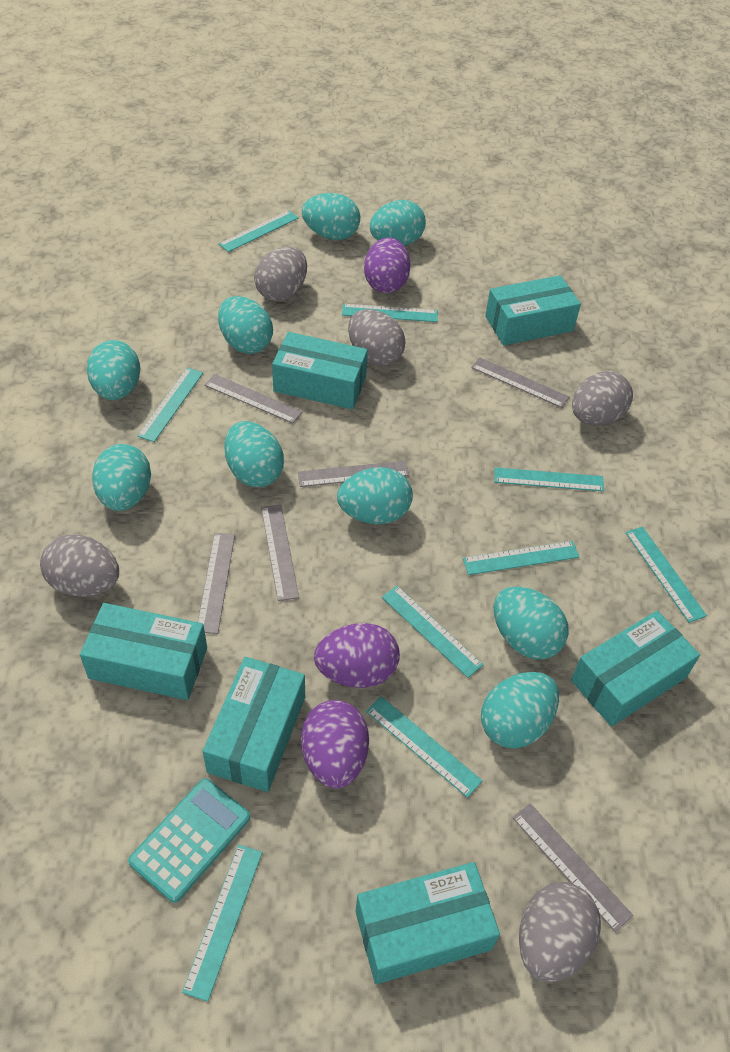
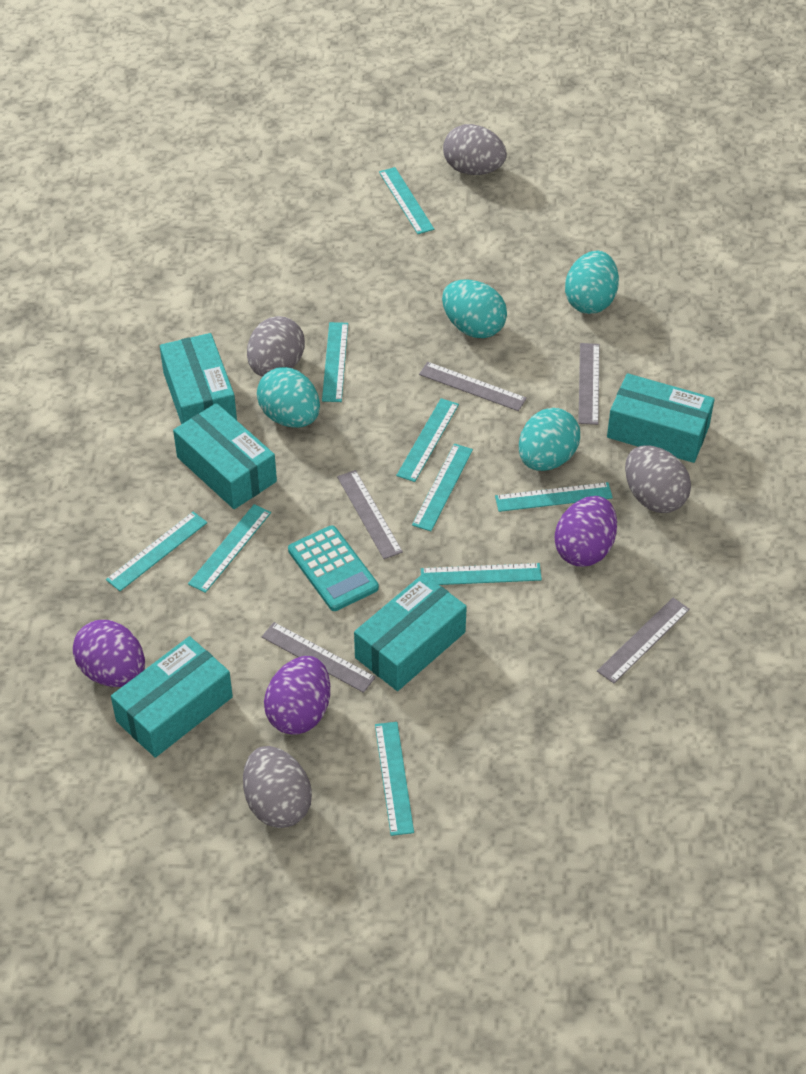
grey egg: [40,534,119,597] [254,247,307,301] [348,309,405,366] [519,882,601,983] [572,371,633,426] = 5 -> [243,746,312,828] [247,316,305,377] [443,124,507,175] [625,445,691,513] = 4
grey ruler: [198,533,235,634] [205,374,302,423] [261,504,299,601] [298,461,409,487] [471,357,569,408] [513,803,633,932] = 6 -> [261,622,376,693] [337,470,403,559] [419,362,527,411] [578,343,600,425] [597,598,690,683] = 5
turquoise box: [80,603,207,700] [203,657,305,792] [272,332,368,409] [356,862,500,984] [485,275,581,345] [571,610,700,727] = 6 -> [111,636,233,758] [160,333,237,424] [173,403,277,509] [354,574,467,691] [607,373,715,463] = 5
turquoise egg: [87,340,140,400] [92,444,151,511] [218,296,273,354] [224,421,284,487] [302,193,360,240] [337,467,413,524] [370,200,426,246] [481,672,559,749] [494,587,569,659] = 9 -> [257,367,320,428] [442,280,507,338] [519,408,580,471] [565,251,619,314] = 4

